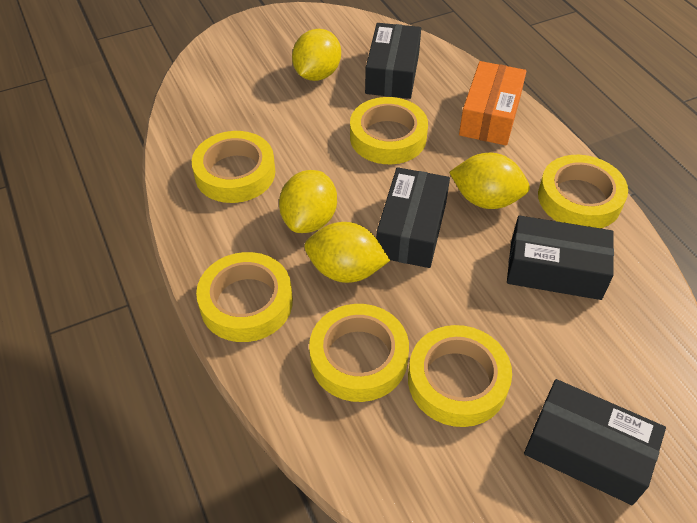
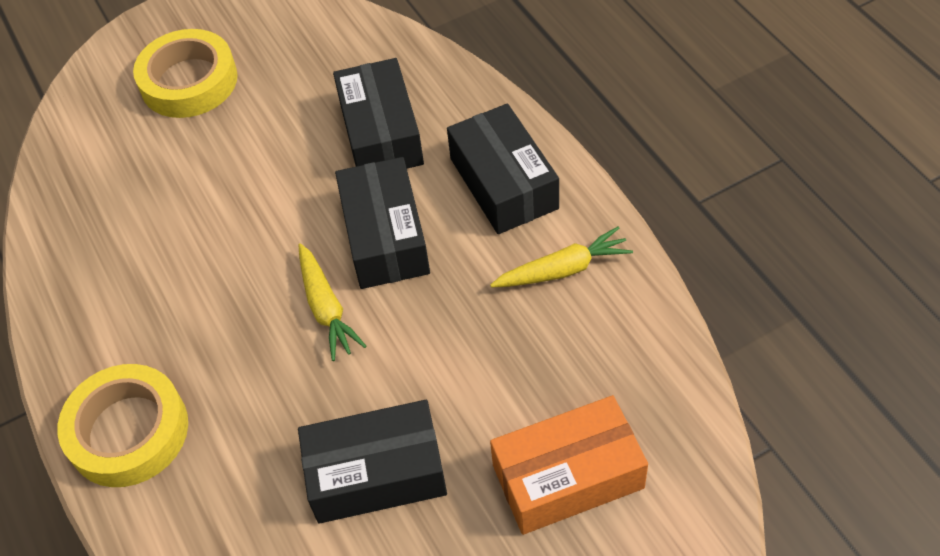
yellow carrot: none = 0 -> [298,243,367,361] [490,226,633,287] = 2
yellow lemon: [279,170,337,233] [292,29,341,81] [304,222,390,283] [449,153,530,209] = 4 -> none = 0
yellow tape: [192,131,275,203] [196,252,293,342] [309,304,409,402] [350,97,428,164] [408,325,512,427] [538,155,628,228] = 6 -> [57,364,188,487] [133,29,238,118] = 2

